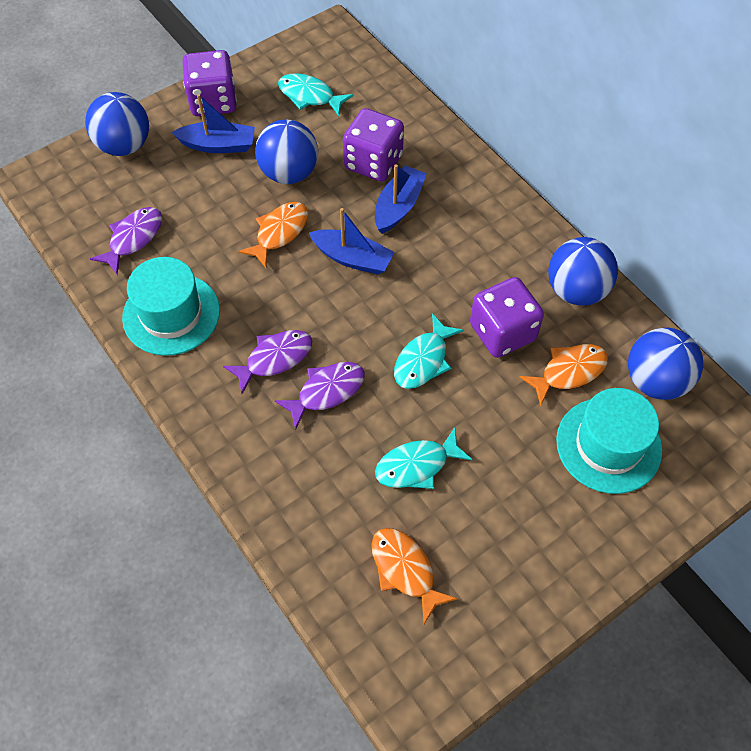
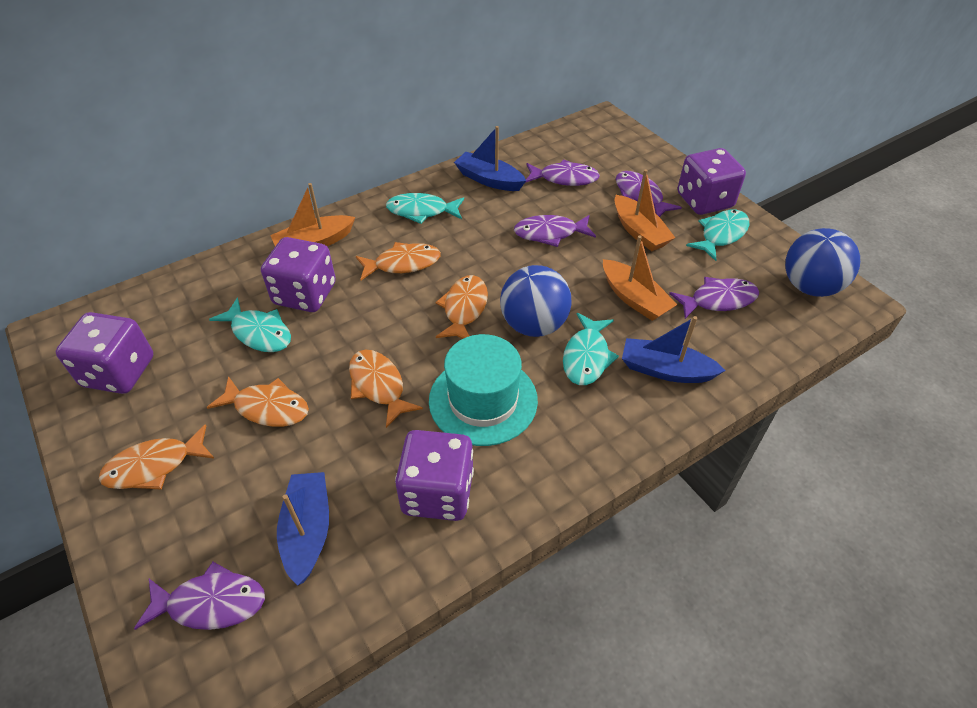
blue ball: [85,92,149,156] [255,120,318,184] [548,237,618,305] [628,328,703,400] = 4 -> [500,265,572,337] [785,228,860,297] = 2
orange boat: none = 0 -> [270,183,355,246] [603,235,677,321] [615,169,675,251] = 3
orange fish: [238,202,308,268] [371,528,458,624] [519,344,608,406] = 3 -> [99,424,215,490] [207,376,309,427] [349,350,423,428] [356,242,441,280] [435,275,488,339] = 5
purple dice: [183,50,237,116] [343,108,404,182] [470,277,544,358] = 3 -> [56,312,154,394] [261,237,336,312] [395,430,474,521] [677,148,746,215] = 4
purple fish: [90,207,162,275] [223,330,312,394] [275,362,365,430] = 3 -> [134,562,265,630] [514,215,596,247] [525,159,600,186] [616,171,682,217] [669,277,759,319] = 5
turquoise fish: [278,73,354,116] [375,427,473,489] [394,313,464,389] = 3 -> [209,297,291,352] [386,193,464,224] [563,313,619,385] [686,210,750,261] = 4
turquoise hat: [122,257,220,356] [556,388,662,494] = 2 -> [429,334,538,446] = 1

